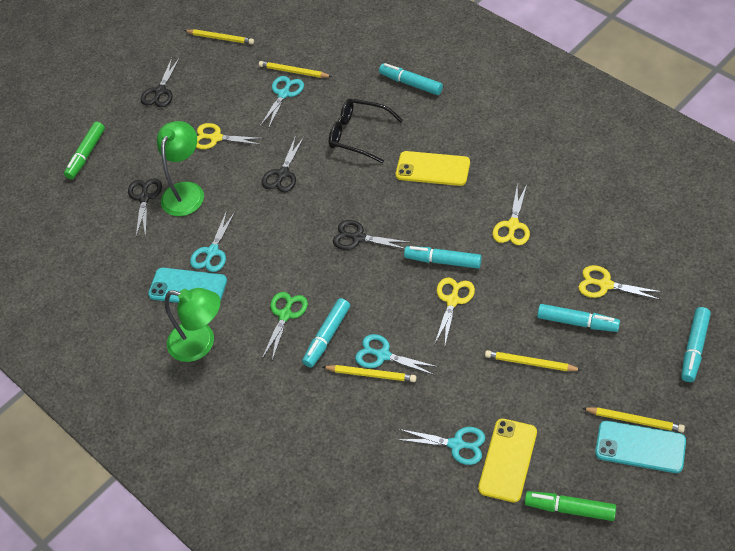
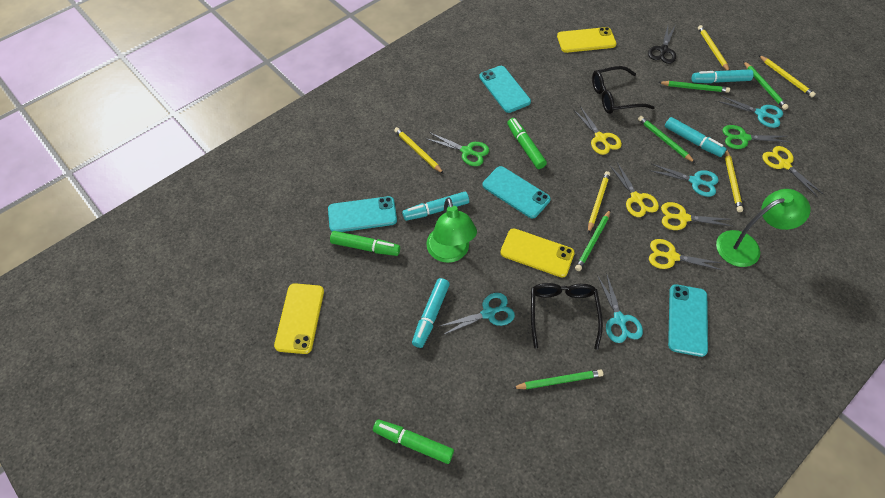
black glasses: [329,99,403,163] = 1 -> [531,283,603,350] [592,66,655,114] = 2
black scissors: [128,178,162,237] [141,57,180,107] [262,136,304,192] [333,220,411,250] = 4 -> [648,26,676,64] = 1
green marker: [64,122,105,179] [525,491,616,521] = 2 -> [330,231,400,256] [373,419,454,464] [507,118,547,169] = 3
green pencil: none = 0 -> [513,369,603,389] [575,209,611,271] [638,116,695,163] [658,81,730,93] [743,61,789,110] = 5
green scissors: [262,292,308,360] = 1 -> [425,132,489,166] [722,125,790,149] = 2
turquoise marker: [302,298,350,368] [379,63,443,95] [404,246,482,269] [537,304,620,332] [681,307,711,382] = 5 -> [402,192,469,221] [412,278,450,348] [665,117,727,157] [692,69,754,83] = 4
turquoise phone: [148,268,227,303] [595,421,686,473] = 2 -> [328,196,397,232] [479,66,531,113] [482,166,551,219] [668,284,708,357] = 4
yellow phone: [396,151,470,186] [478,419,537,503] = 2 -> [274,283,324,354] [500,228,575,278] [557,27,617,53] = 3
yellow scissors: [196,123,264,149] [434,278,475,345] [492,185,530,245] [578,265,662,300] = 4 -> [573,106,622,155] [609,162,659,217] [649,239,724,271] [661,202,732,230] [762,146,823,197] = 5

